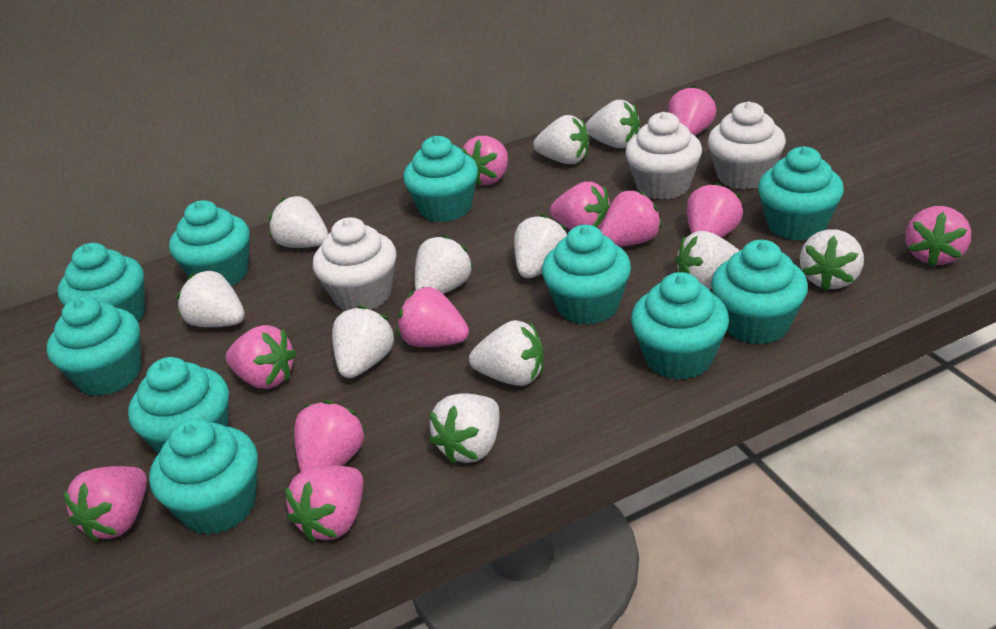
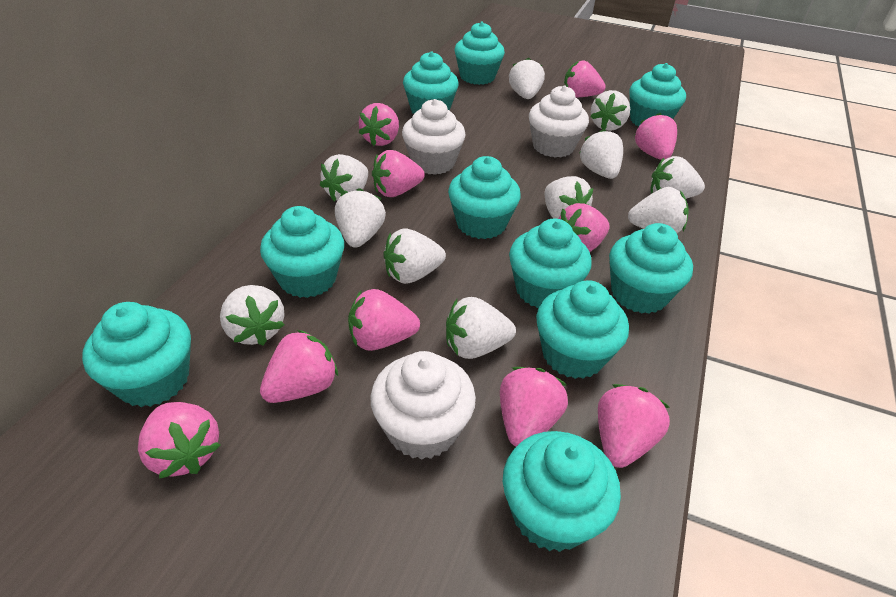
pink strawberry: [63,466,147,542] [226,325,296,389] [285,465,363,542] [294,400,365,472] [397,287,469,347] [461,136,508,186] [550,182,610,230] [600,190,662,247] [668,85,716,136] [687,182,743,238] [906,206,971,267] = 11 -> [138,402,221,479] [260,330,338,403] [348,289,420,351] [359,103,399,146] [372,150,425,197] [500,367,568,447] [558,203,610,252] [564,61,606,97] [598,384,670,468] [634,113,677,160] = 10

